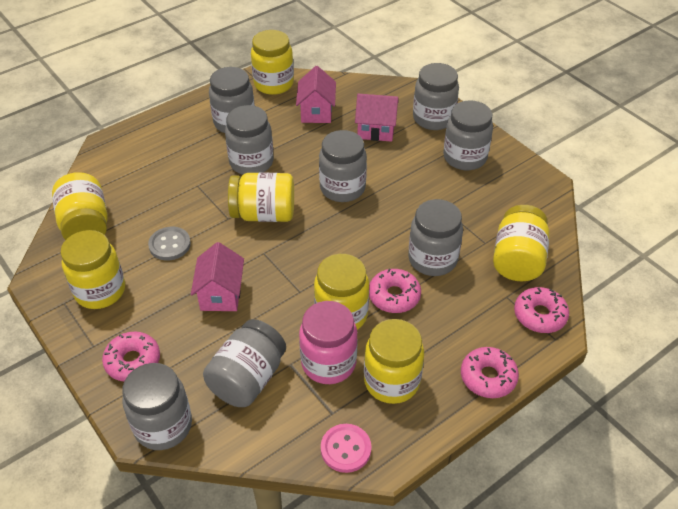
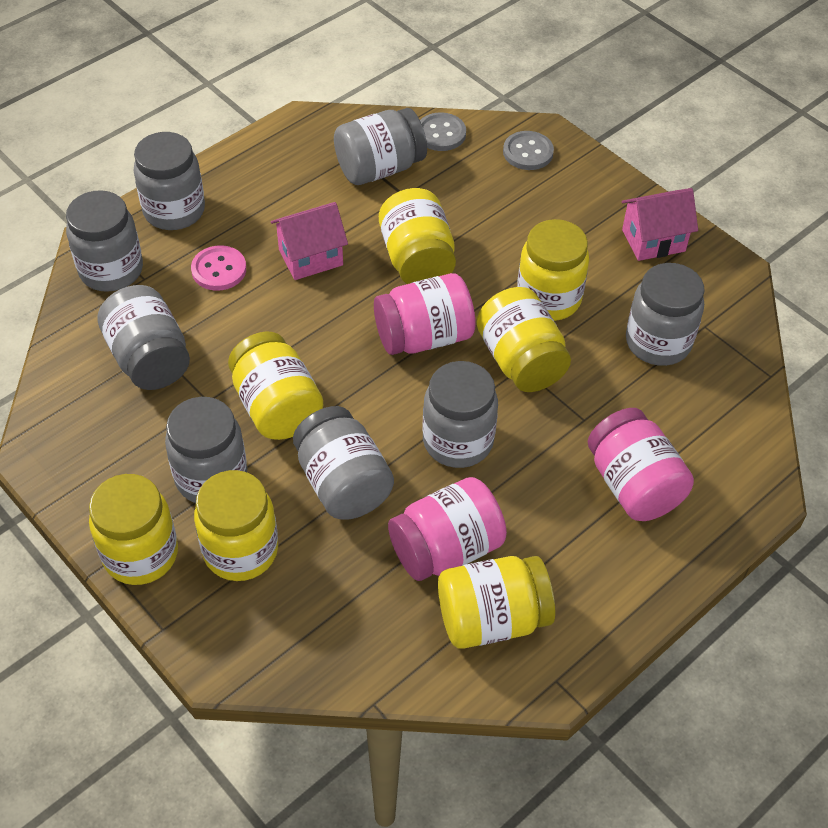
grey button: [148,227,191,261] = 1 -> [420,112,466,151] [503,131,554,170] = 2
pink donut: [102,332,160,381] [369,269,421,313] [461,347,519,398] [514,287,569,333] = 4 -> none = 0
pink house: [191,242,244,311] [296,66,336,123] [355,94,399,142] = 3 -> [271,202,348,280] [622,188,698,261] = 2
pink jar: [299,301,358,384] = 1 -> [374,273,476,355] [388,477,507,581] [588,408,694,521] = 3

